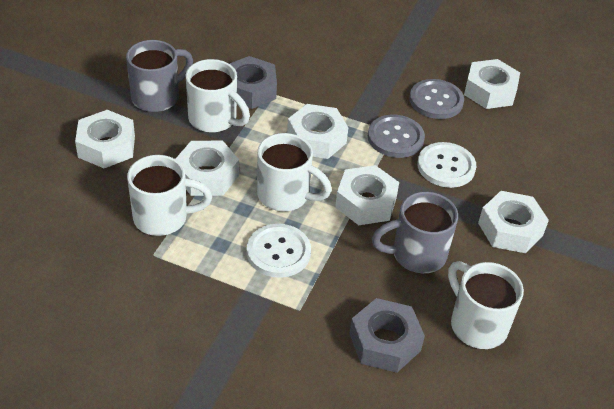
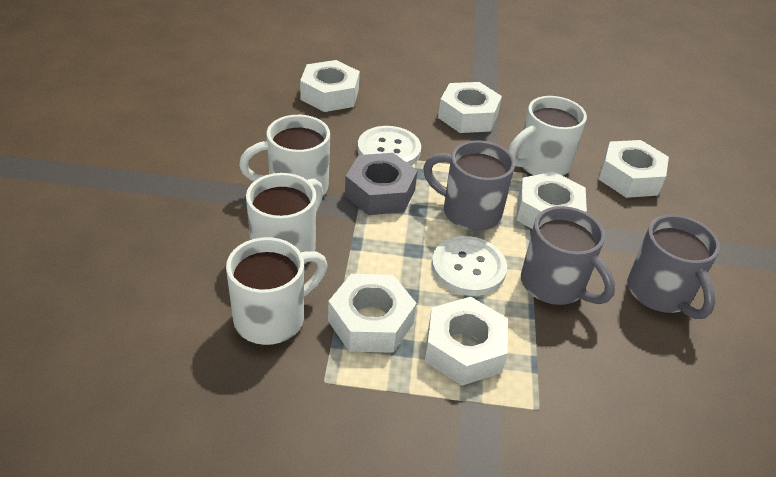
grey button: [368,115,425,158] [409,79,464,119] = 2 -> none = 0
grey mug: [126,40,193,112] [372,191,458,273] = 2 -> [423,141,515,231] [521,206,615,305] [628,214,720,319] = 3
grey nut: [229,56,277,109] [349,298,425,373] = 2 -> [345,153,417,215] = 1

